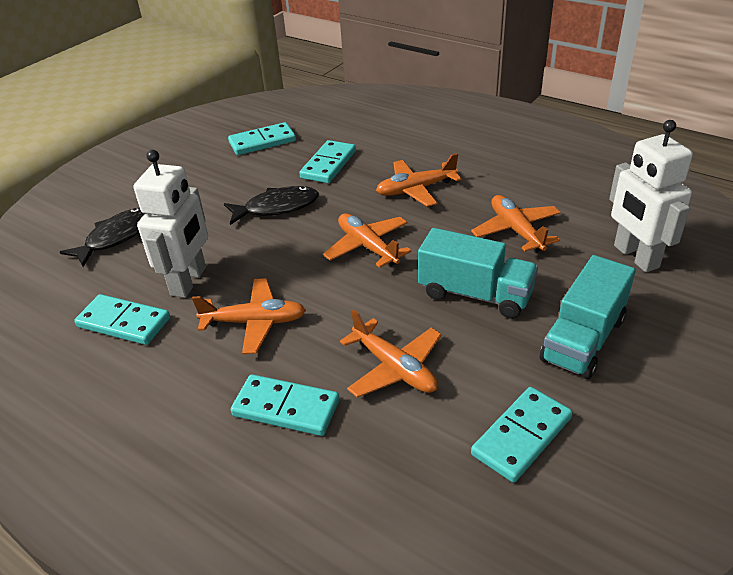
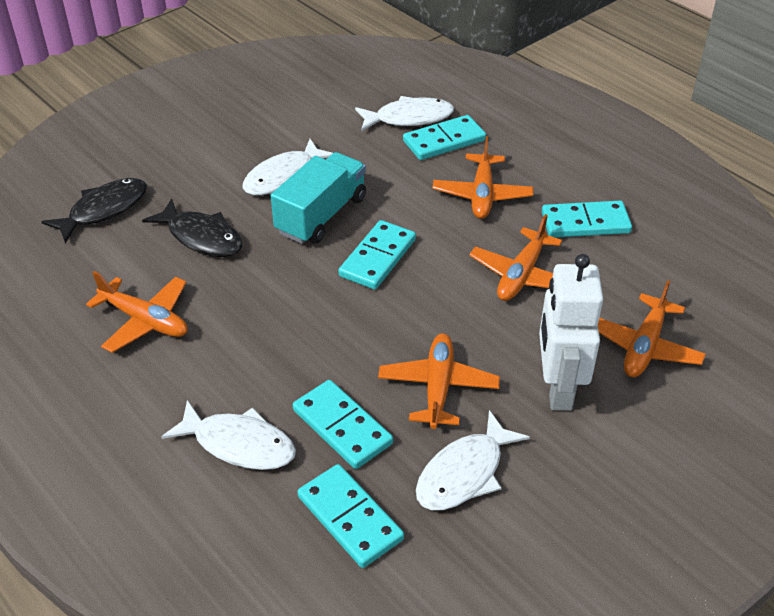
turquoise truck: [418,228,538,319] [540,255,636,379] = 2 -> [271,152,366,244] = 1
white fish: none = 0 -> [162,400,296,470] [242,139,333,195] [355,96,454,131] [416,410,530,510] = 4
white robot: [133,150,208,298] [609,120,693,272] = 2 -> [539,254,603,411] = 1

